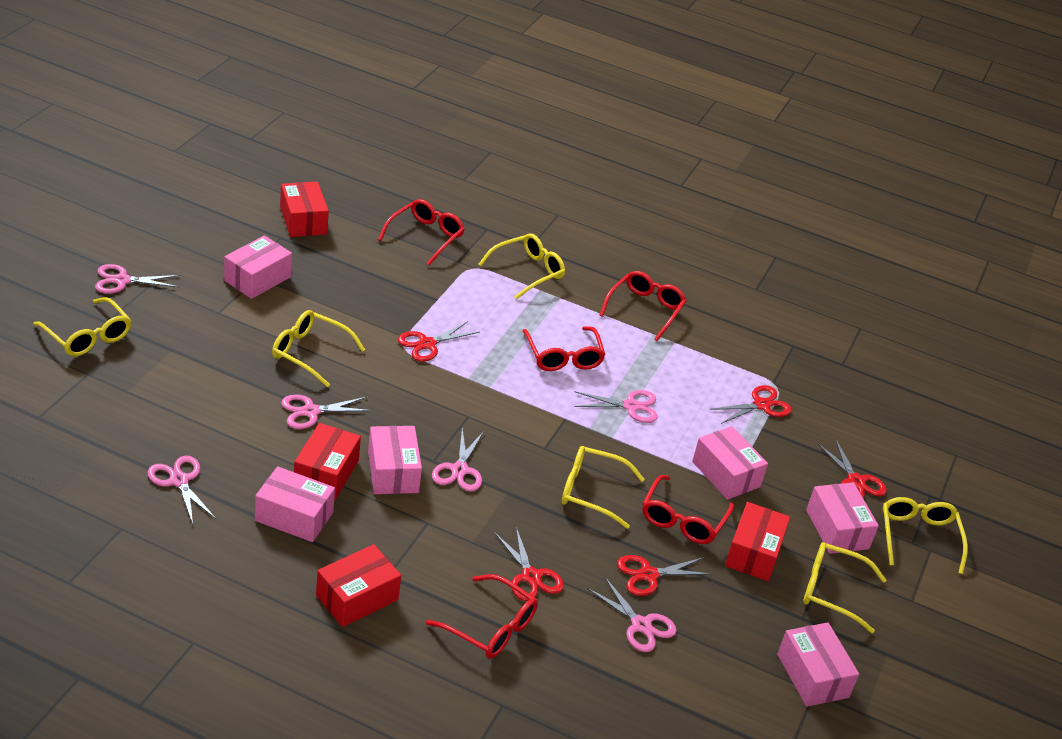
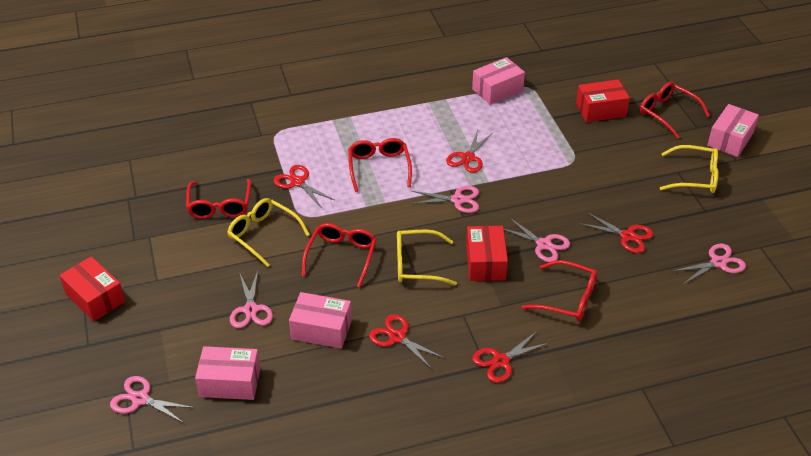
pink box: [224,235,292,299] [255,466,335,542] [368,426,422,494] [692,426,768,500] [777,622,859,707] [806,483,879,554] = 6 -> [195,346,260,400] [289,292,352,349] [472,57,525,105] [707,104,759,157] = 4
pink scissors: [95,264,180,294] [147,456,216,524] [281,395,372,429] [432,428,484,492] [574,390,658,423] [587,577,677,652] = 6 -> [110,376,195,423] [230,271,273,328] [411,186,479,213] [504,217,570,262] [673,244,746,284] = 5
red box: [280,181,329,237] [294,423,361,500] [316,544,401,627] [725,502,790,581] = 4 -> [59,256,125,321] [466,226,508,281] [576,79,630,122] = 3
yellow glasses: [34,297,131,356] [272,310,365,387] [478,233,565,300] [562,446,645,529] [803,542,886,634] [883,497,968,574] = 6 -> [227,198,310,267] [397,230,457,285] [660,145,718,193] = 3

